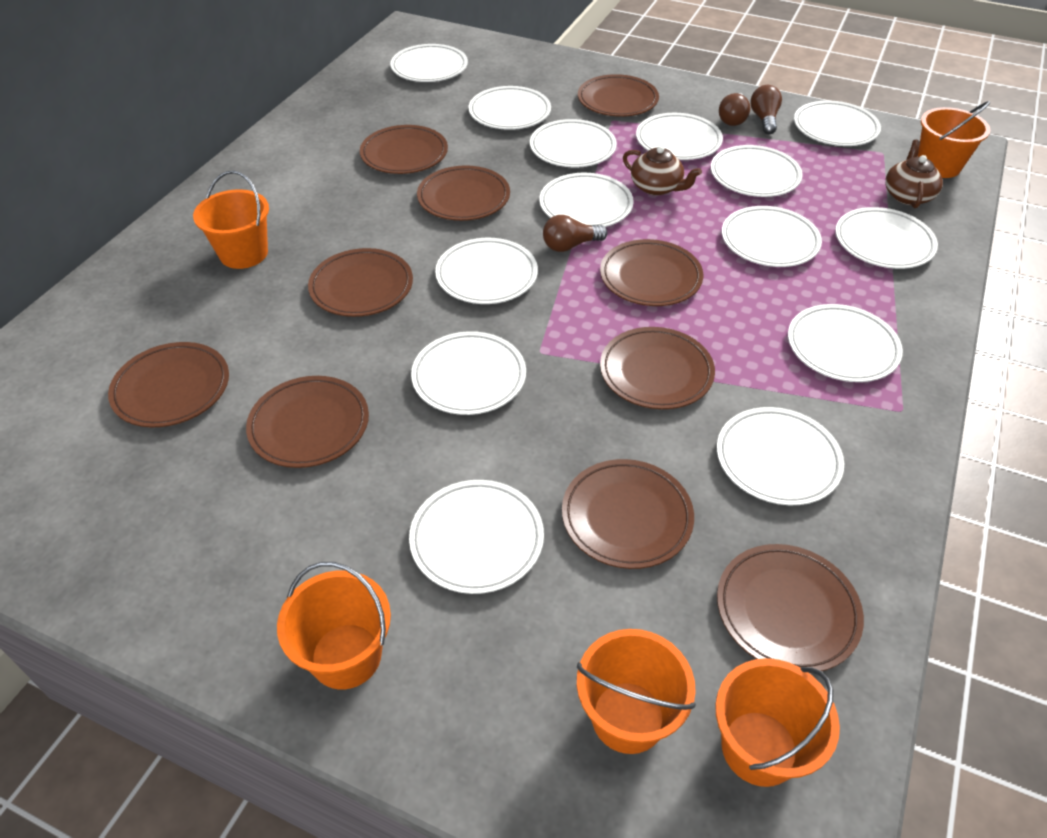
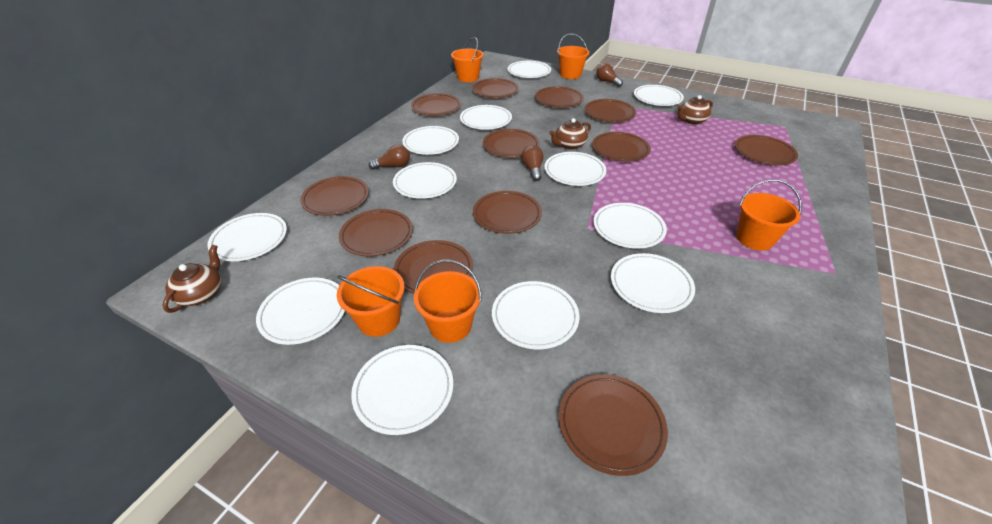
brown plate: [108,342,229,427] [246,376,369,468] [308,248,413,317] [360,125,448,174] [417,165,510,221] [562,459,694,569] [578,74,659,117] [600,239,703,306] [600,327,715,409] [717,544,864,673] = 10 -> [300,176,369,216] [339,209,413,256] [394,240,473,294] [411,93,461,116] [472,78,519,98] [473,191,542,234] [483,129,540,158] [535,86,584,108] [559,374,668,476] [585,99,636,123] [592,132,651,162] [735,135,798,165] = 12
brown teapot: [623,146,702,196] [885,140,943,208] = 2 -> [162,245,221,313] [549,118,591,149] [677,95,713,124] = 3
white plate: [390,44,468,82] [409,480,544,594] [411,331,526,415] [435,238,538,304] [469,86,551,130] [530,119,617,167] [539,173,634,227] [636,113,723,160] [711,145,803,197] [717,407,844,505] [722,206,822,267] [788,304,903,382] [794,100,881,146] [835,207,938,269] = 14 -> [207,213,287,261] [256,278,345,345] [351,345,453,435] [393,162,457,199] [402,126,459,155] [460,105,512,130] [492,281,580,349] [508,61,551,78] [545,152,606,186] [593,203,667,249] [611,253,695,313] [634,85,684,106] = 12

